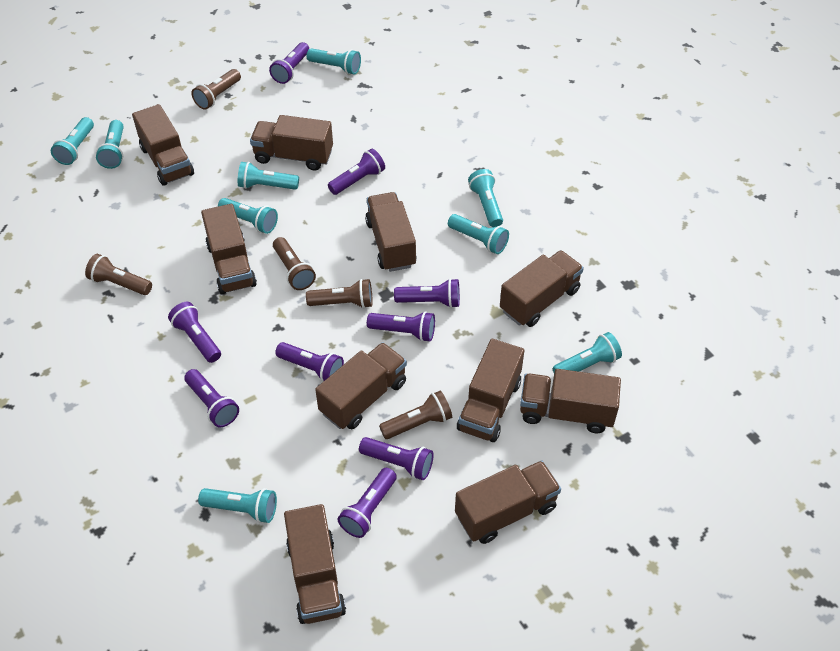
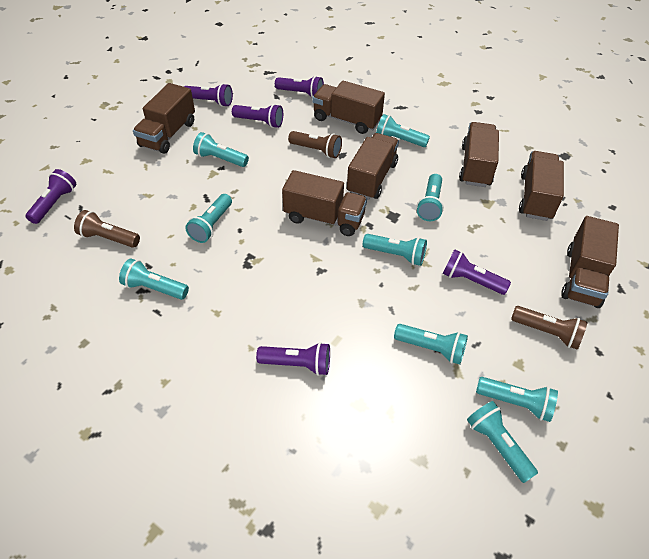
brown flashlight: [85,254,152,295] [191,69,241,109] [273,237,316,290] [306,279,373,308] [379,391,452,439] = 5 -> [74,210,140,248] [288,131,342,158] [511,306,588,350] = 3
brown truck: [132,104,194,186] [201,204,257,294] [250,115,333,171] [284,504,346,624] [315,342,407,429] [365,192,417,272] [455,461,561,544] [457,339,524,442] [500,250,584,327] [520,369,621,433] = 10 -> [133,83,195,154] [282,170,367,236] [312,81,385,134] [347,133,399,200] [459,122,499,187] [519,151,564,221] [561,216,619,308] = 7
purple flashlight: [168,302,221,363] [184,369,239,427] [269,42,309,84] [275,342,344,382] [328,149,385,195] [337,468,397,538] [359,437,434,480] [367,311,435,342] [394,278,460,308] = 9 -> [25,169,76,224] [184,83,233,107] [232,104,283,128] [256,342,330,376] [275,76,324,98] [443,249,511,295] = 6

